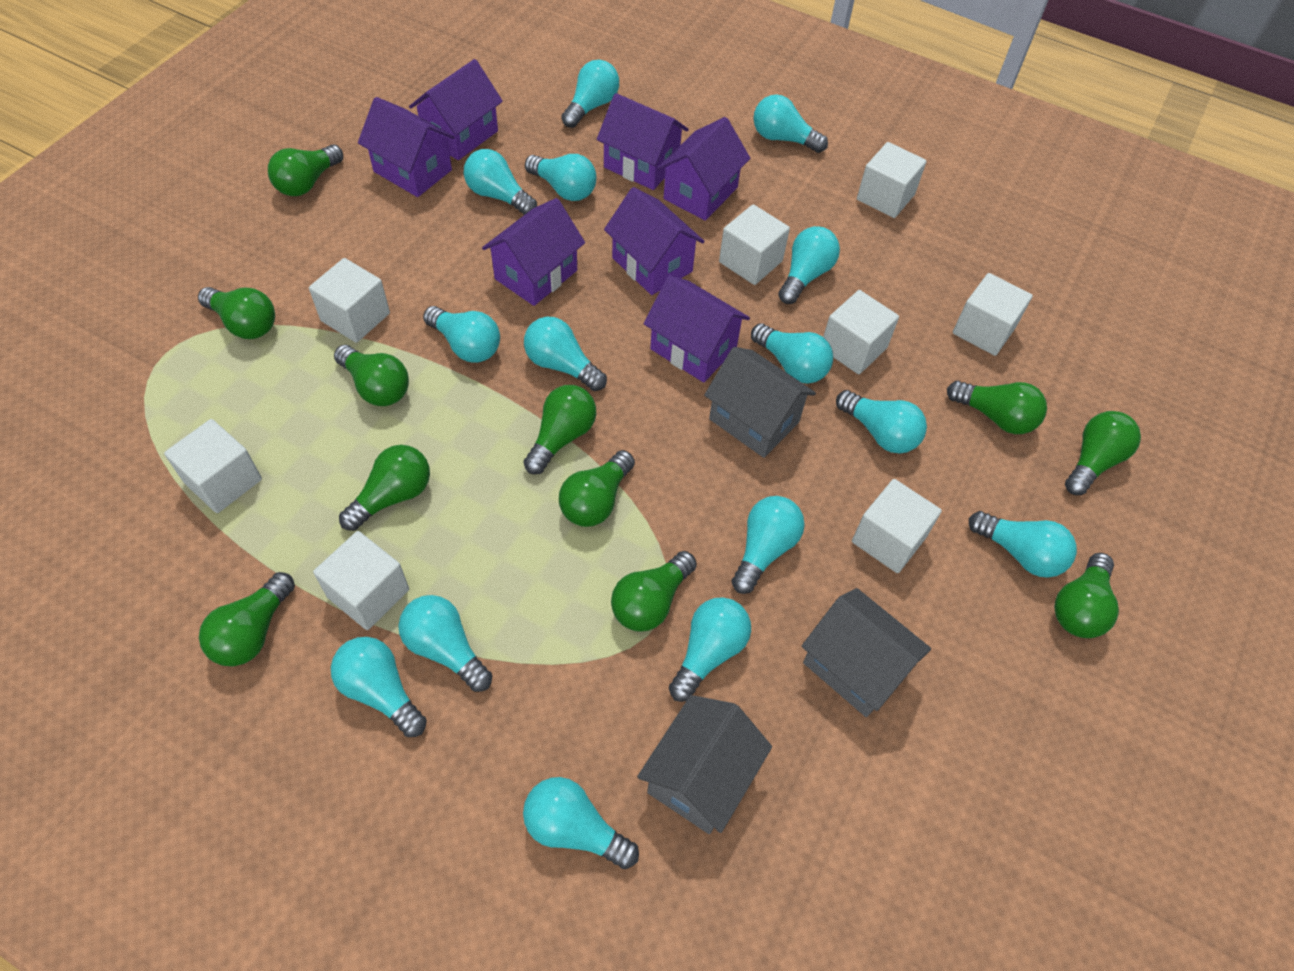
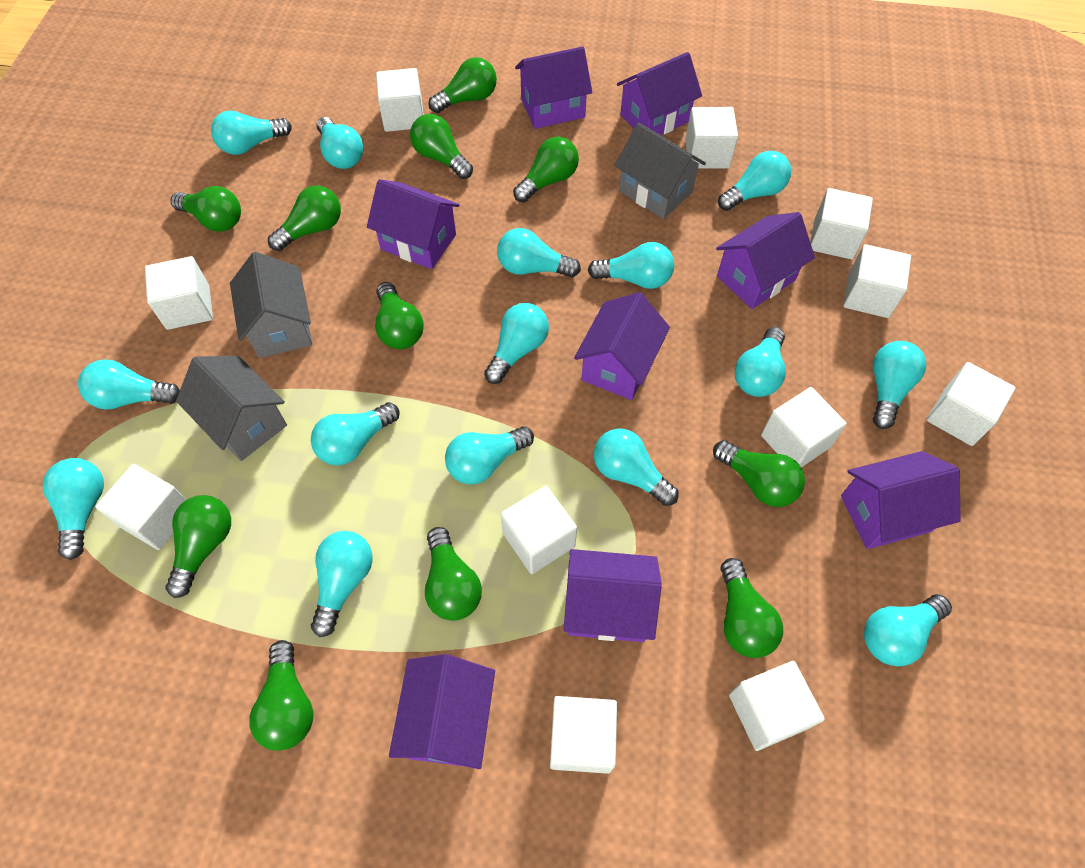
purple house: [358,97,455,197] [409,59,503,160] [482,198,585,306] [597,93,689,190] [604,187,705,295] [644,275,750,383] [657,117,750,221] = 7 -> [367,179,460,269] [389,654,495,769] [515,46,592,129] [564,549,662,642] [574,292,670,400] [617,52,702,135] [716,212,815,309] [841,451,961,549] = 8
white cube: [164,419,262,513] [309,258,390,343] [313,531,409,630] [719,204,790,285] [823,290,899,375] [852,479,942,573] [857,142,927,218] [953,273,1033,356] = 8 -> [95,464,187,550] [145,256,213,330] [376,68,424,132] [500,486,577,574] [550,696,617,774] [685,107,738,169] [729,661,825,751] [761,387,847,467] [810,188,873,259] [843,244,911,318] [926,362,1016,446] = 11

